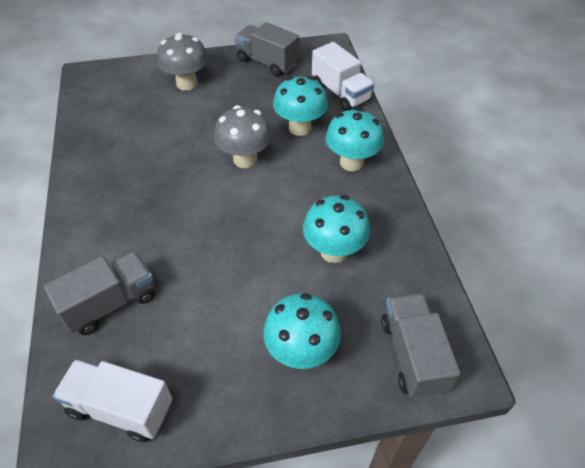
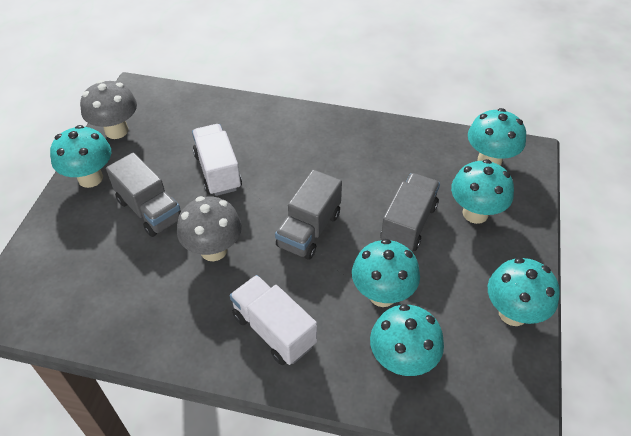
turquoise mushroom: [263,293,341,369] [273,76,328,136] [303,195,370,263] [326,108,384,171] = 4 -> [50,125,111,188] [352,239,420,307] [370,304,444,376] [451,159,514,224] [468,108,526,166] [488,258,560,326] = 6

